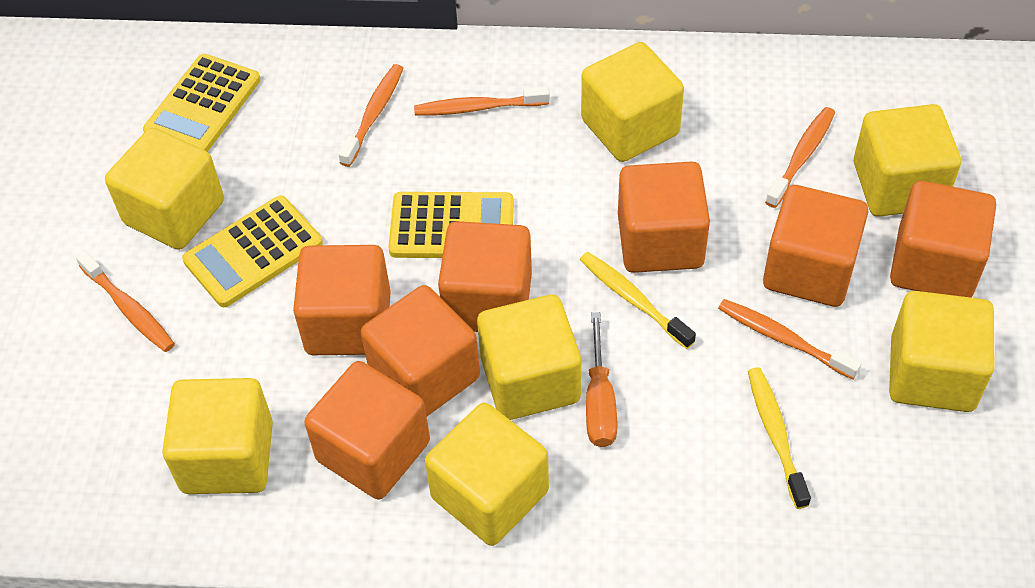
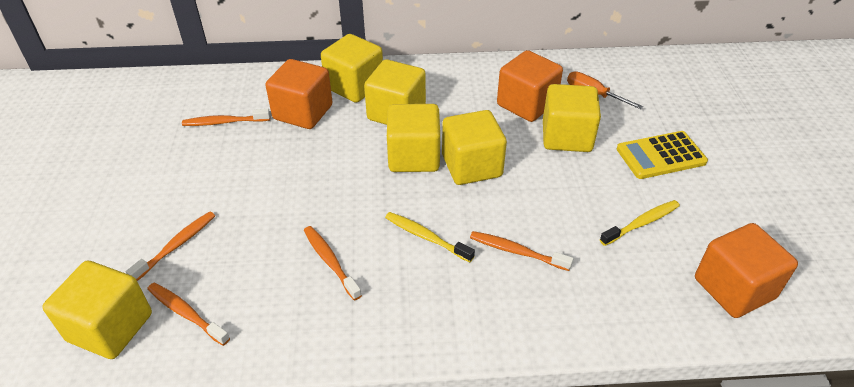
orange cube: [293,245,391,355] [304,361,430,500] [361,285,480,416] [438,221,532,332] [618,162,710,273] [763,185,868,307] [890,181,996,298] = 7 -> [265,59,333,129] [497,50,563,122] [695,223,798,318] = 3
yellow calculator: [143,54,260,152] [182,196,323,307] [388,192,514,258] = 3 -> [617,131,708,179] = 1
yellow cube: [105,128,224,250] [162,378,273,494] [425,403,549,546] [477,295,581,420] [581,42,684,162] [854,104,961,217] [889,291,995,412] = 7 -> [42,261,152,359] [321,34,383,103] [364,59,426,125] [387,104,440,172] [442,110,507,185] [543,84,601,152] = 6

